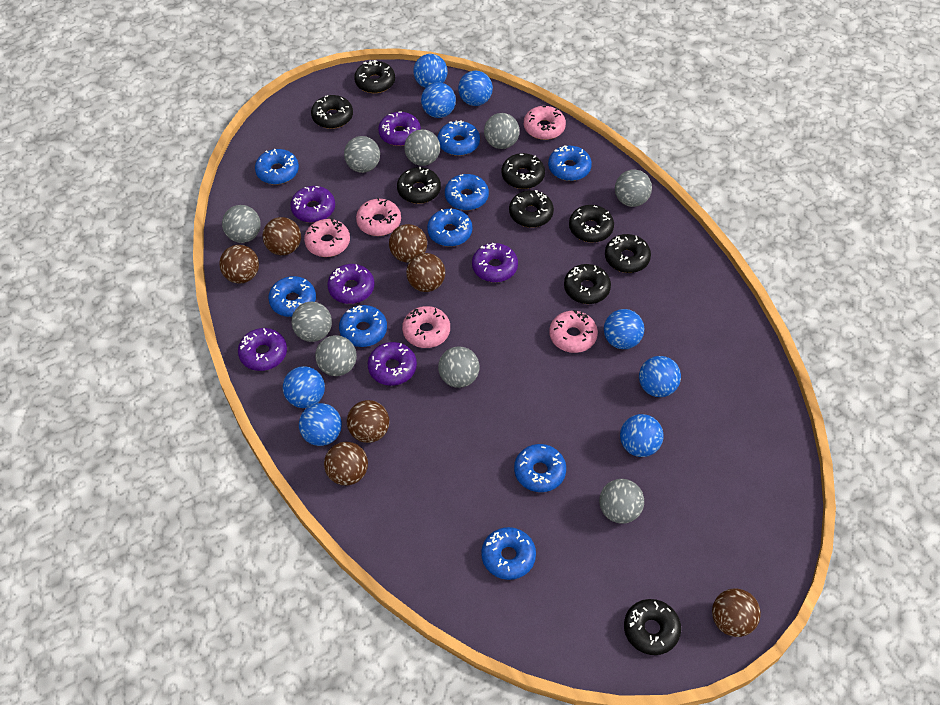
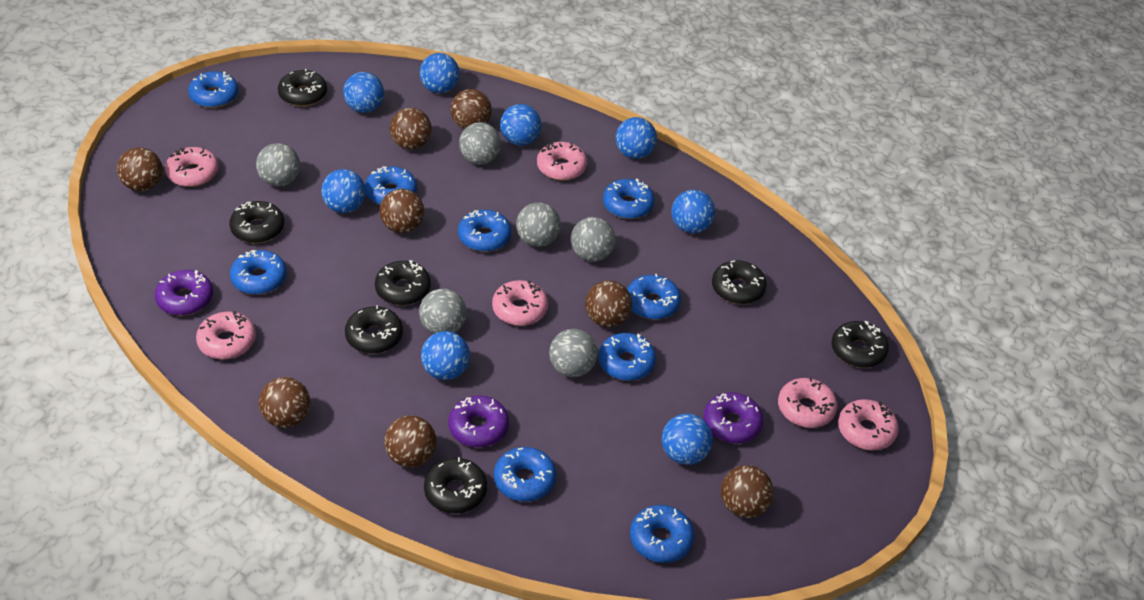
black donut: [311,95,353,129] [354,60,395,93] [397,166,441,204] [502,153,545,189] [509,190,554,228] [564,264,611,304] [569,205,614,243] [605,234,651,273] [624,599,681,655] = 9 -> [229,201,284,243] [278,69,327,106] [345,305,403,354] [375,260,431,305] [424,457,487,513] [712,260,767,304] [832,321,889,368] = 7
brown ball: [219,245,259,283] [263,217,301,255] [324,442,368,486] [347,400,389,443] [389,224,427,263] [406,253,445,292] [712,588,761,637] = 7 -> [117,147,163,191] [259,377,311,428] [380,189,424,233] [384,415,437,467] [390,108,432,150] [451,89,492,129] [585,281,632,327] [721,465,774,518] = 8
grey ball: [222,205,261,243] [291,302,332,342] [315,335,357,376] [344,136,380,173] [404,129,440,166] [438,346,480,388] [484,113,520,149] [599,479,644,524] [615,170,652,207] = 9 -> [256,143,300,187] [419,289,467,334] [459,122,501,165] [516,202,561,247] [549,329,598,377] [571,217,616,262] = 6
pink donut: [304,218,350,257] [356,198,401,236] [402,306,450,348] [524,106,566,140] [549,310,598,353] = 5 -> [165,147,219,187] [196,311,256,359] [492,280,548,326] [537,142,587,181] [778,377,838,428] [838,399,899,450] = 6
purple donut: [238,328,287,371] [290,186,335,223] [327,264,374,304] [368,342,417,386] [378,112,421,146] [472,243,518,282] = 6 -> [155,270,213,316] [448,395,509,447] [703,392,763,443] = 3

